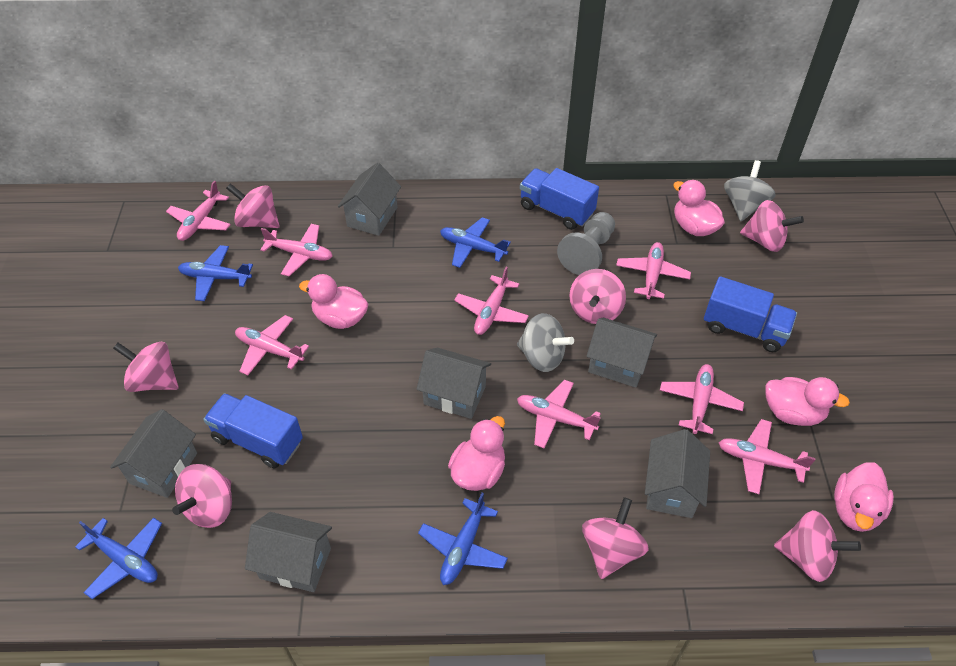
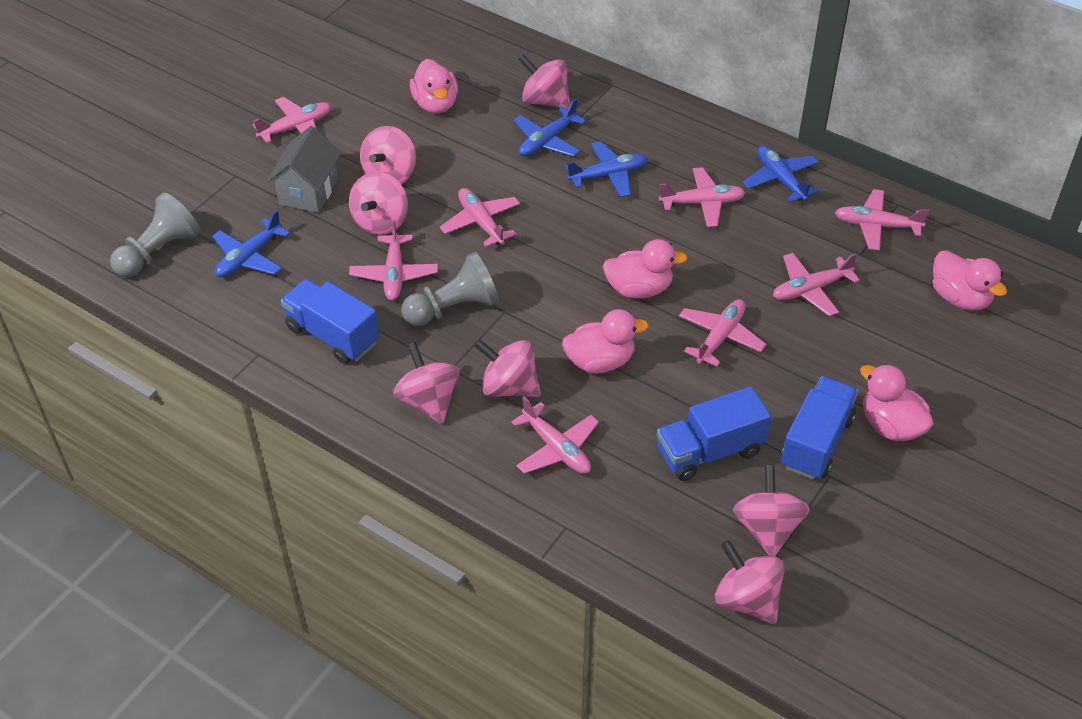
grey house: [110,409,197,498] [245,512,332,592] [338,163,401,236] [416,347,491,419] [586,317,657,388] [645,429,710,518] = 6 -> [267,126,341,213] = 1
grey pawn: [557,212,615,275] = 1 -> [110,193,201,277] [401,252,499,326] = 2
grey spinning top: [517,313,574,372] [724,160,776,221] = 2 -> none = 0

